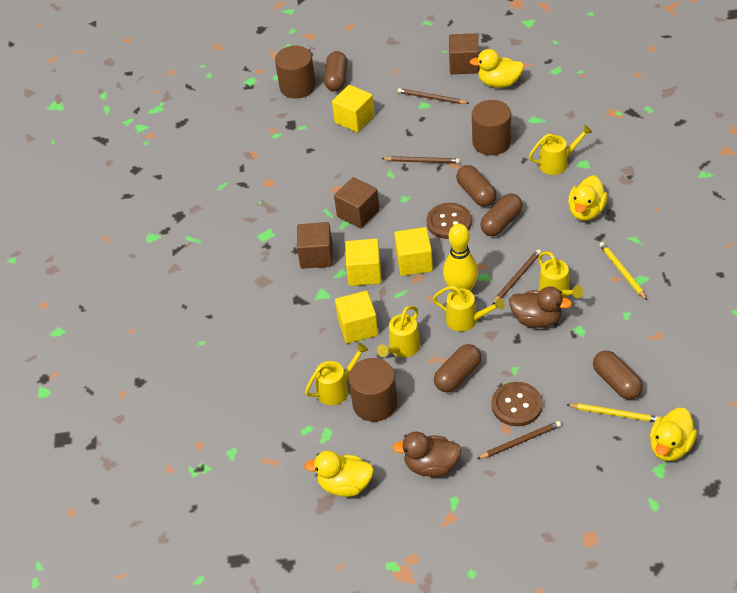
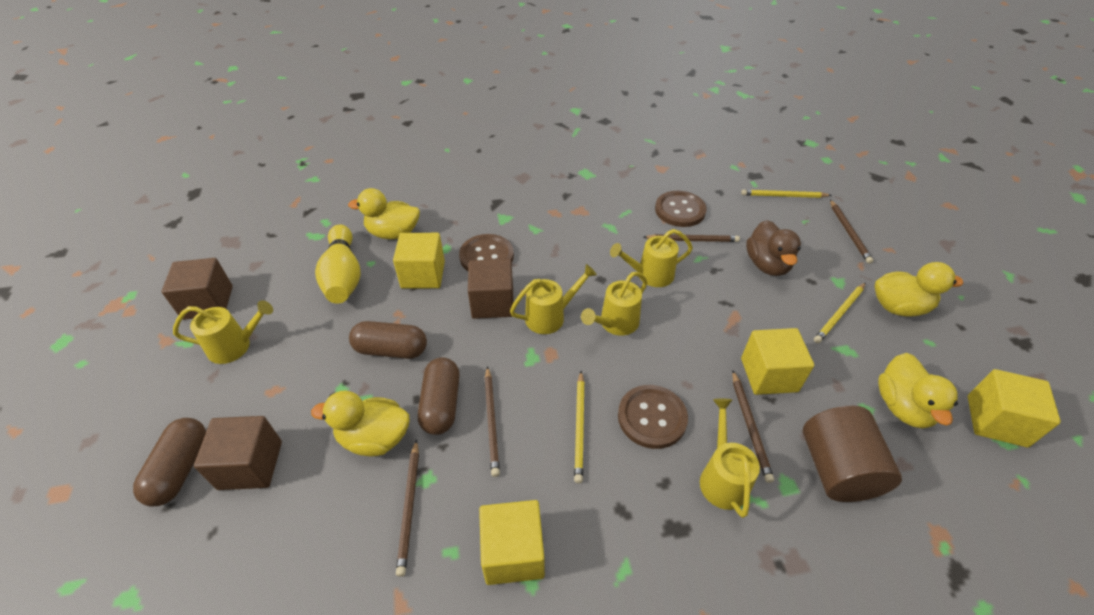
brown button: [427,203,472,239] [491,382,542,426] = 2 -> [459,234,514,271] [618,385,688,449] [655,191,707,227] = 3
brown capsule: [324,51,347,91] [434,344,481,392] [456,165,497,207] [480,193,523,236] [593,350,643,400] = 5 -> [133,418,206,507] [349,321,427,359] [418,357,459,435] = 3
brown cylinder: [275,46,316,98] [349,358,398,422] [472,100,511,155] = 3 -> [803,406,902,502] = 1
brown duck: [392,431,461,477] [509,286,572,328] = 2 -> [746,220,801,276] = 1
brown pencil: [382,156,460,163] [398,88,469,104] [477,421,561,459] [492,249,541,305] = 4 -> [396,439,419,577] [485,366,500,477] [644,234,740,242] [732,371,774,483] [830,200,873,264] = 5
yellow pencil: [566,403,658,422] [599,242,647,300] = 2 -> [574,371,585,483] [741,189,832,198] [814,282,866,343] = 3

